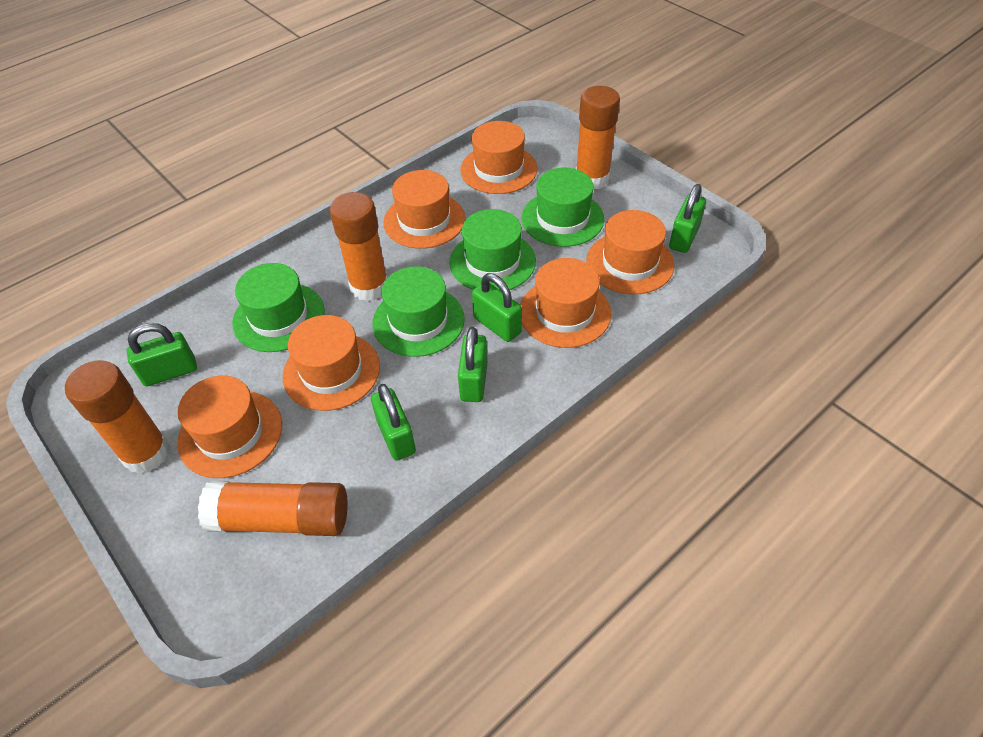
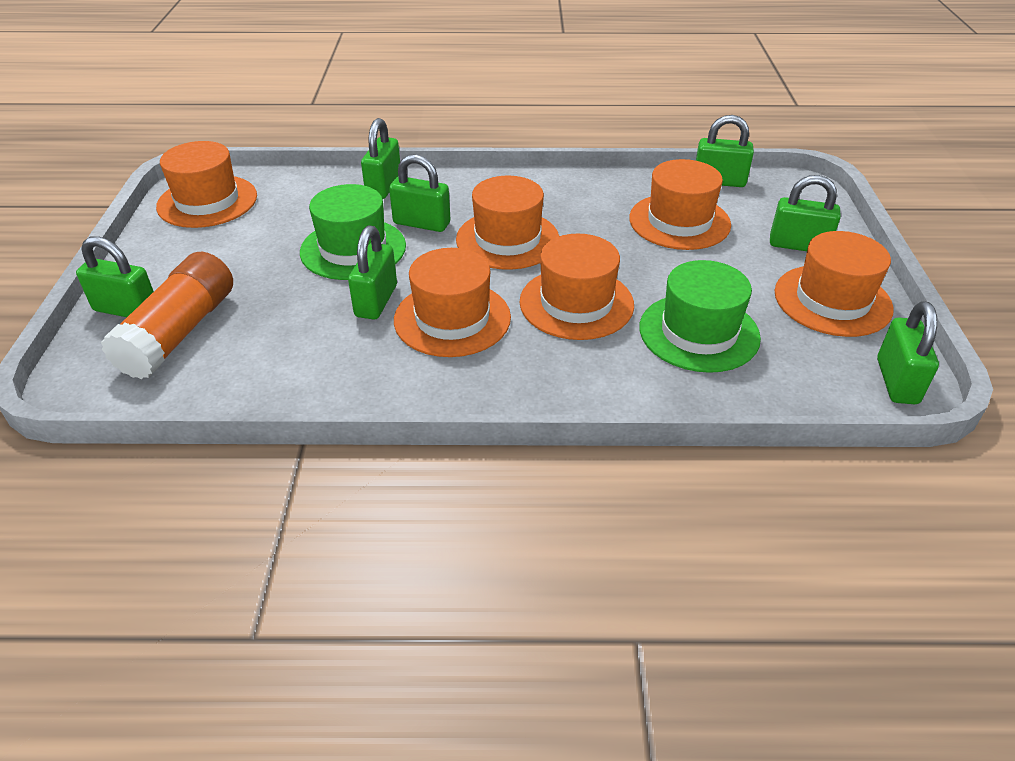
green hat: [232,263,325,352] [372,266,465,357] [449,209,536,291] [522,168,604,247] = 4 -> [300,184,406,280] [639,260,761,373] = 2
green padlock: [126,323,197,386] [371,384,416,461] [458,327,488,402] [472,273,522,342] [669,184,706,253] = 5 -> [76,236,154,317] [348,225,397,320] [361,118,400,199] [389,154,450,232] [696,115,754,187] [770,175,841,251] [877,301,939,404] = 7
orange glue stick: [65,360,170,474] [198,481,348,536] [330,192,388,301] [576,86,620,189] = 4 -> [101,252,233,379] = 1

